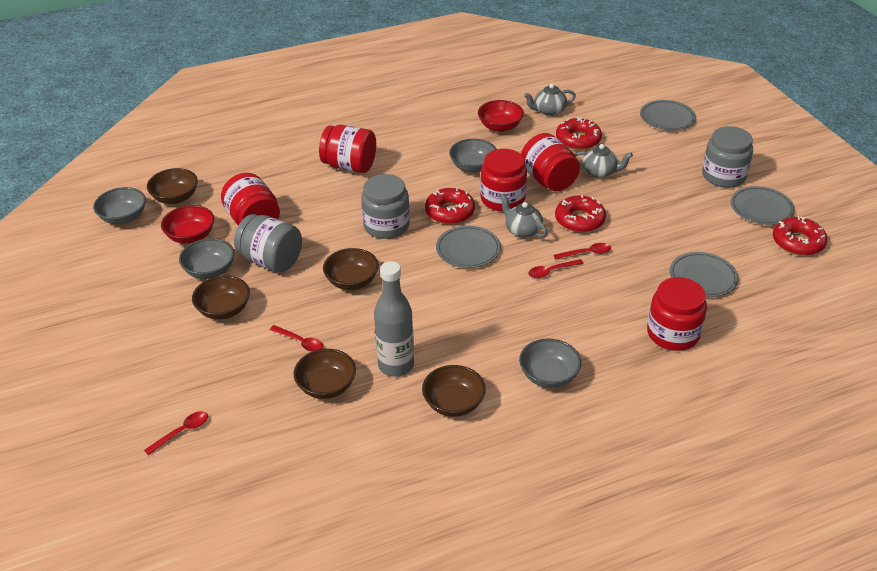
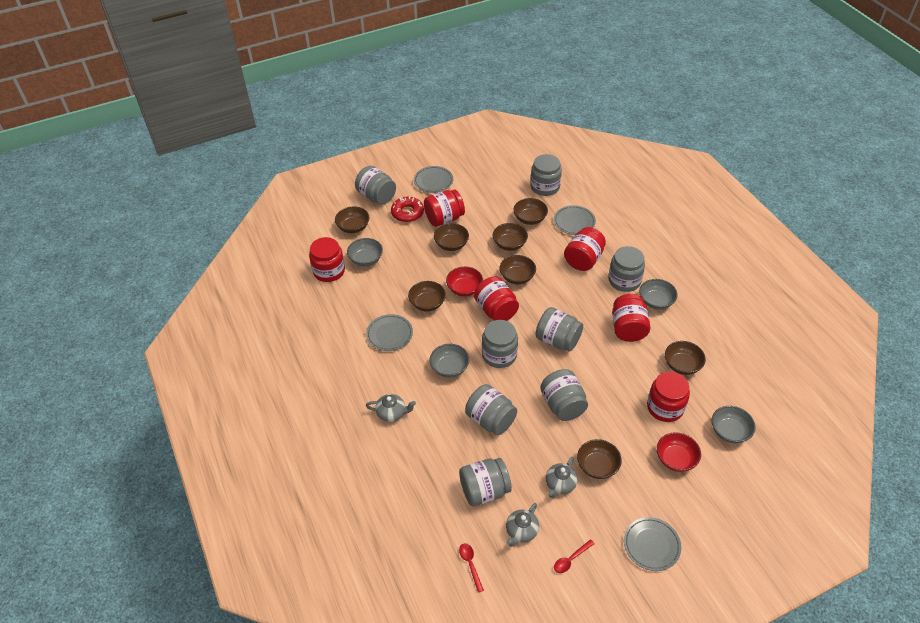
brown bowl: [147,168,198,204] [192,276,250,320] [294,349,356,399] [323,248,379,290] [422,365,486,417] = 5 -> [335,206,370,233] [408,281,446,312] [434,223,469,251] [493,223,528,251] [499,255,536,284] [513,198,548,225] [577,439,622,479] [665,341,706,375] = 8
grey bottle: [374,261,414,377] = 1 -> none = 0
grey jar: [234,214,302,272] [361,174,410,239] [702,126,753,188] = 3 -> [355,166,396,205] [459,458,512,507] [465,384,517,435] [482,320,518,368] [530,154,562,196] [536,307,583,351] [540,369,588,421] [608,246,645,292] = 8
red donut: [425,188,475,224] [555,195,606,232] [556,117,602,150] [773,216,827,256] = 4 -> [391,196,424,222] = 1
red jar: [221,173,280,226] [319,125,376,173] [480,149,527,212] [521,133,580,191] [647,277,707,351] = 5 -> [309,237,345,282] [424,189,465,227] [474,276,519,321] [564,227,606,271] [612,294,650,342] [647,372,690,422] = 6
red spoon: [144,411,208,455] [270,325,323,352] [528,259,584,278] [554,243,611,259] = 4 -> [459,543,484,592] [554,539,595,573] = 2

